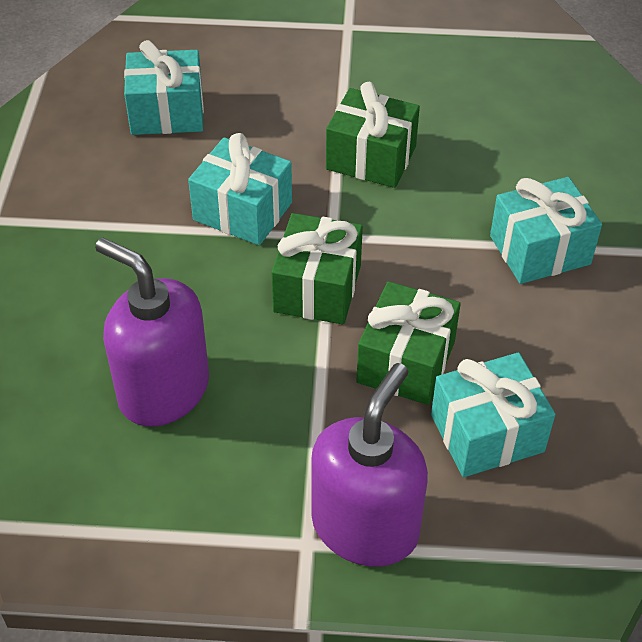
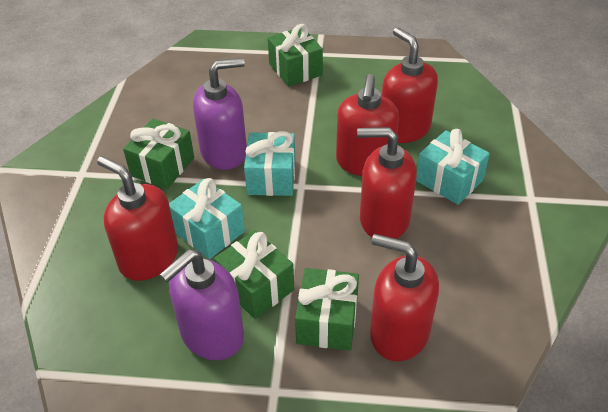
green gift: [271,213,363,324] [326,82,420,188] [356,281,461,405] = 3 -> [123,119,194,189] [214,230,294,319] [268,24,323,87] [295,268,359,351] = 4
red soap dispenser: none = 0 -> [97,156,178,281] [336,74,399,176] [357,127,417,239] [370,234,439,361] [382,27,438,143] = 5
turquoise gift: [124,40,204,135] [188,133,292,245] [431,352,555,477] [490,177,602,284] = 4 -> [169,178,245,259] [244,131,295,196] [416,129,490,205] = 3

